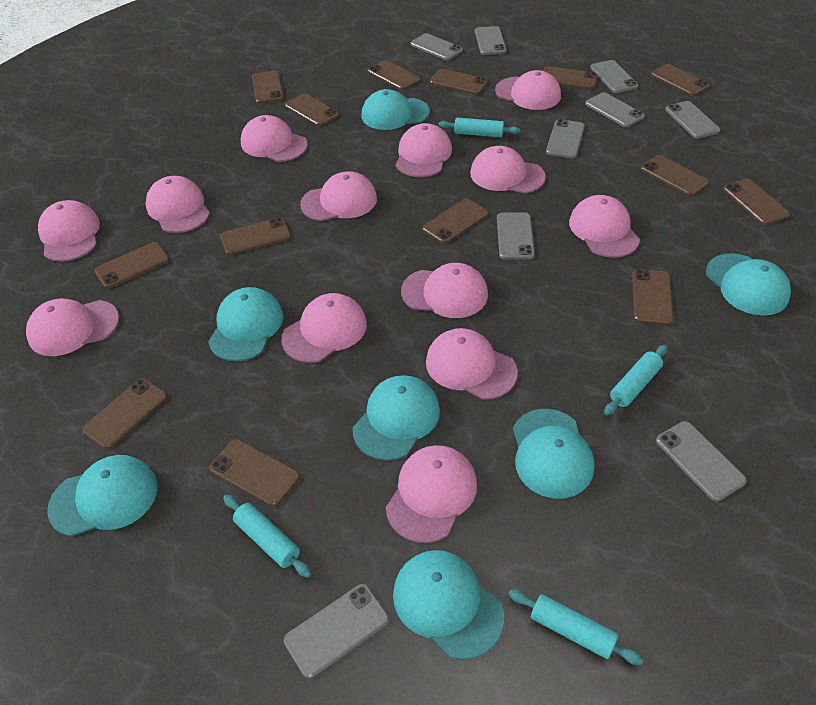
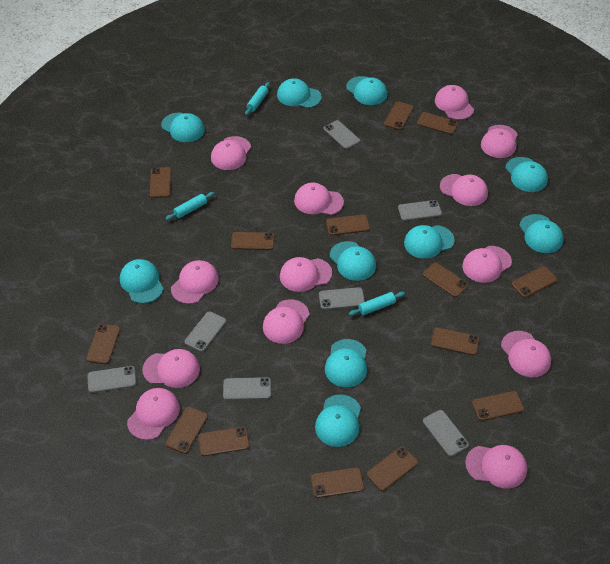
grey phone: [284,584,389,678] [411,33,463,60] [475,26,507,55] [497,212,535,260] [546,119,585,158] [585,92,645,127] [590,60,638,93] [656,421,747,501] [665,101,720,139] = 9 -> [87,366,136,393] [184,311,226,352] [223,377,271,400] [319,287,365,310] [324,120,360,149] [398,200,442,221] [423,410,469,457] = 7
turquoise cap: [47,455,157,536] [208,287,283,361] [353,375,440,461] [362,89,430,130] [393,550,504,660] [513,409,594,498] [706,253,791,316] = 7 -> [120,259,164,304] [161,113,205,142] [277,78,322,108] [315,394,361,447] [325,339,367,387] [330,241,376,281] [346,76,387,105] [404,225,455,259] [506,157,548,192] [519,214,564,253] = 10
turquoise rolling pin: [223,495,311,578] [438,117,520,137] [508,589,644,665] [604,345,668,415] = 4 -> [165,192,215,220] [245,82,270,115] [349,292,405,316] = 3

